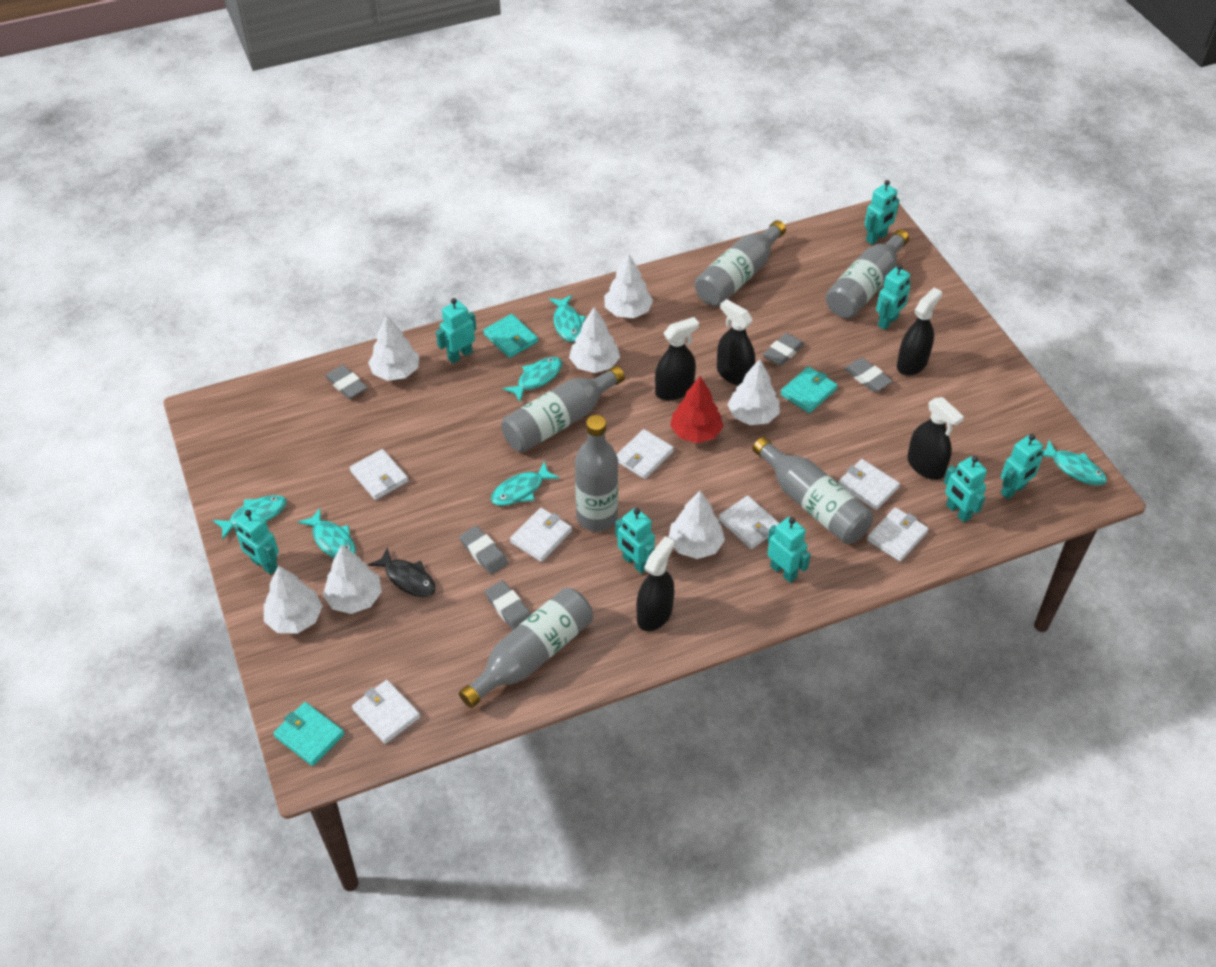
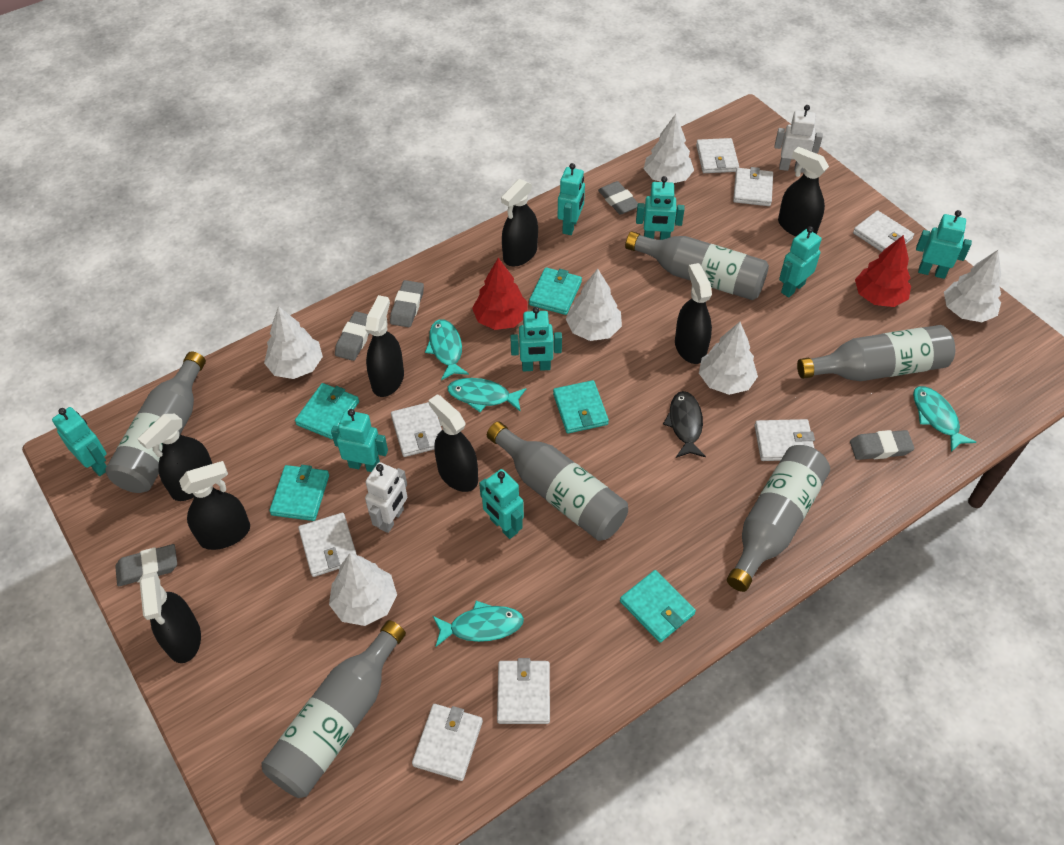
black spray bottle: [636,536,675,631] [655,317,699,401] [717,299,755,385] [897,287,942,376] [907,397,964,480] = 5 -> [138,414,213,501] [140,572,201,663] [179,461,250,550] [365,295,404,397] [428,394,478,492] [501,179,538,266] [675,263,712,364] [778,147,829,236] = 8
red tree: [670,376,724,443] = 1 -> [472,258,528,330] [855,235,911,307] = 2
turquoise fish: [213,495,287,539] [298,508,356,558] [491,461,560,506] [503,357,562,401] [549,295,586,342] [1043,440,1107,486] = 6 -> [425,319,469,380] [433,601,524,647] [448,378,526,412] [913,386,976,452] = 4
turquoise wallet: [273,702,344,766] [483,314,538,358] [780,366,838,413] = 3 -> [269,465,329,521] [295,383,359,439] [529,267,582,315] [553,380,609,433] [620,570,696,643] = 5
white robot: none = 0 -> [365,462,407,533] [774,105,823,173] = 2
white tree: [264,565,322,634] [323,545,382,614] [368,315,419,381] [569,307,620,373] [604,254,653,318] [668,491,725,559] [728,359,780,425] = 7 -> [264,306,323,379] [329,553,397,626] [566,269,622,341] [644,114,694,183] [699,322,758,395] [944,250,1001,322] = 6
white wallet: [350,449,408,500] [352,680,420,744] [510,508,572,562] [616,429,674,479] [718,496,780,549] [838,459,900,510] [867,507,929,562] = 7 -> [298,513,357,577] [391,402,442,457] [412,704,483,781] [497,658,550,724] [696,138,739,173] [733,167,773,206] [754,419,815,461] [853,210,914,252] = 8

